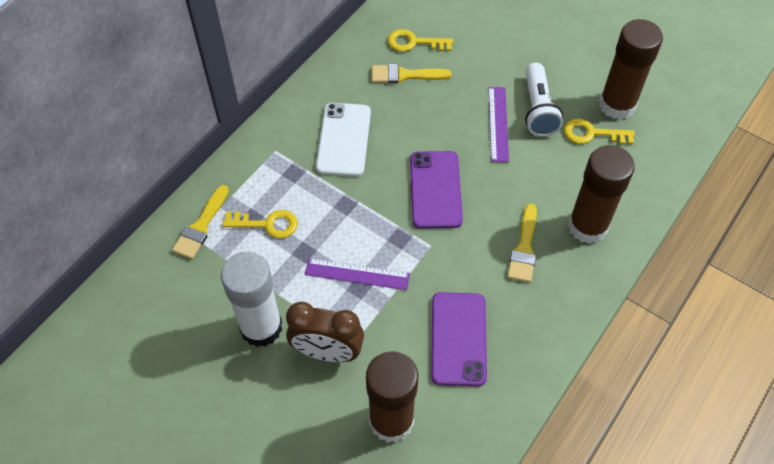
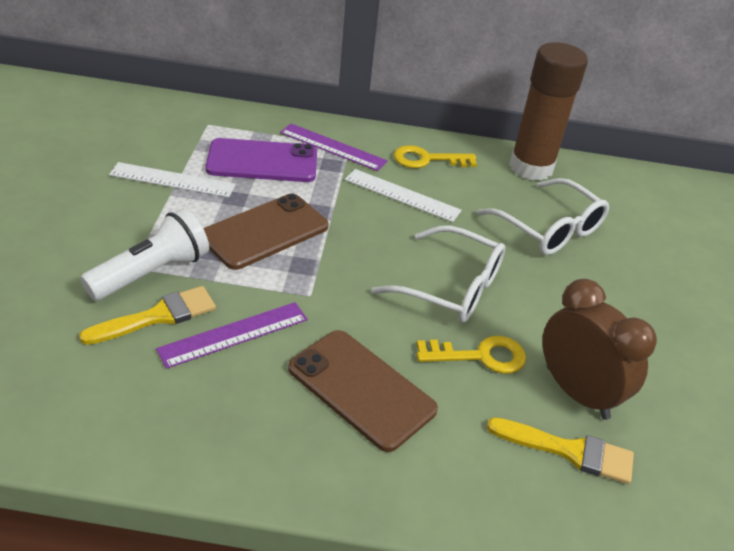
brown glue stick: [366,351,418,443] [568,145,635,244] [599,19,663,120] = 3 -> [509,42,588,181] = 1
brown phone: none = 0 -> [203,194,329,270] [288,330,438,452] = 2
purple phone: [410,151,463,229] [431,292,487,386] = 2 -> [205,138,317,182] = 1
white glasses: none = 0 -> [371,226,505,323] [477,178,609,255] = 2
white glue stick: [221,252,282,347] = 1 -> none = 0
white phone: [316,103,371,177] = 1 -> none = 0
white ruler: none = 0 -> [109,162,236,198] [345,169,462,222] = 2
yellow brush: [172,185,229,259] [372,64,452,84] [507,203,537,283] = 3 -> [79,286,216,345] [487,417,634,484] = 2
yellow key: [223,210,298,238] [388,29,453,52] [564,118,635,144] = 3 -> [394,145,477,168] [417,336,526,374] = 2

